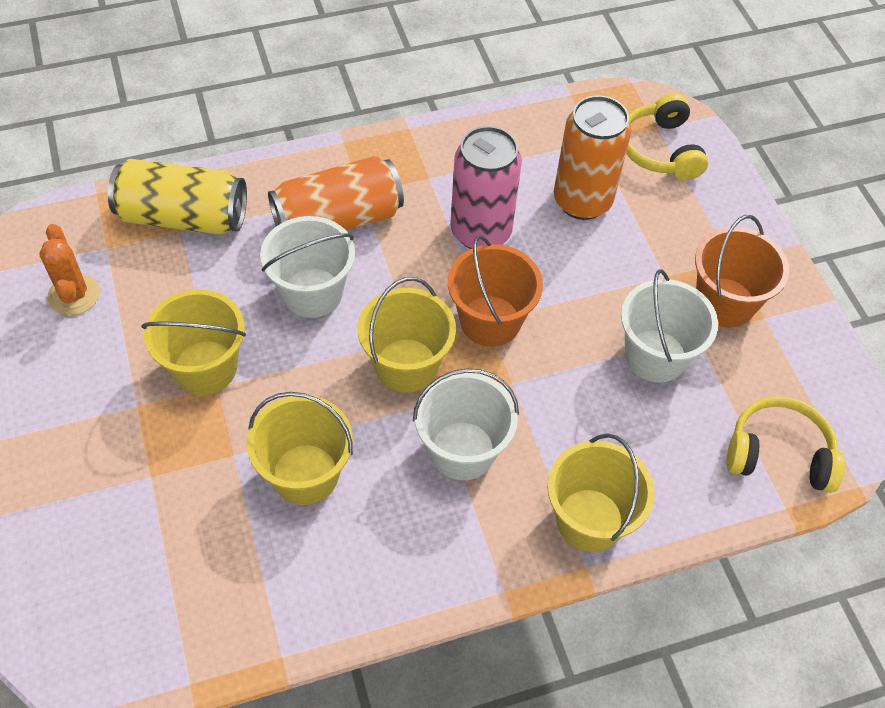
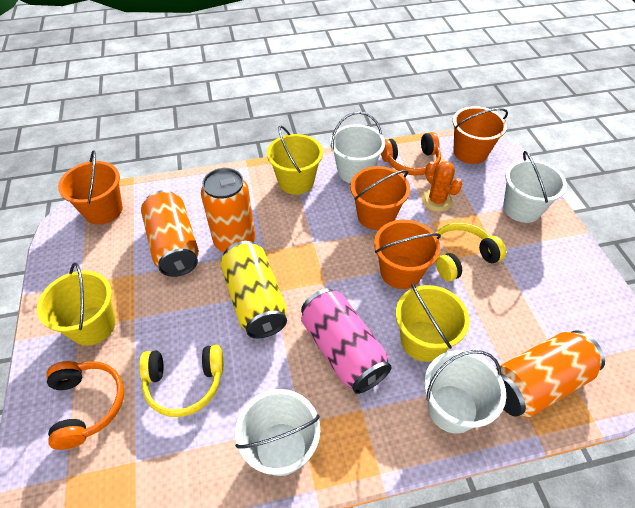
orange bucket: [448,235,543,347] [695,215,789,328] = 2 -> [58,150,123,225] [350,166,410,230] [374,220,441,289] [453,106,508,164] = 4
orange can: [268,156,404,230] [554,95,631,220] = 2 -> [141,190,199,277] [201,168,256,253] [496,330,605,418] = 3
orange headphones: none = 0 -> [47,361,124,450] [381,132,441,176] = 2
white bucket: [260,216,355,318] [413,369,519,480] [621,269,718,383] = 3 -> [235,389,320,476] [330,112,385,183] [424,350,506,434] [503,151,567,223] = 4
yellow bucket: [142,289,246,395] [247,392,353,505] [358,277,456,393] [547,434,655,552] = 4 -> [37,262,116,346] [267,126,323,195] [396,283,470,362] = 3

